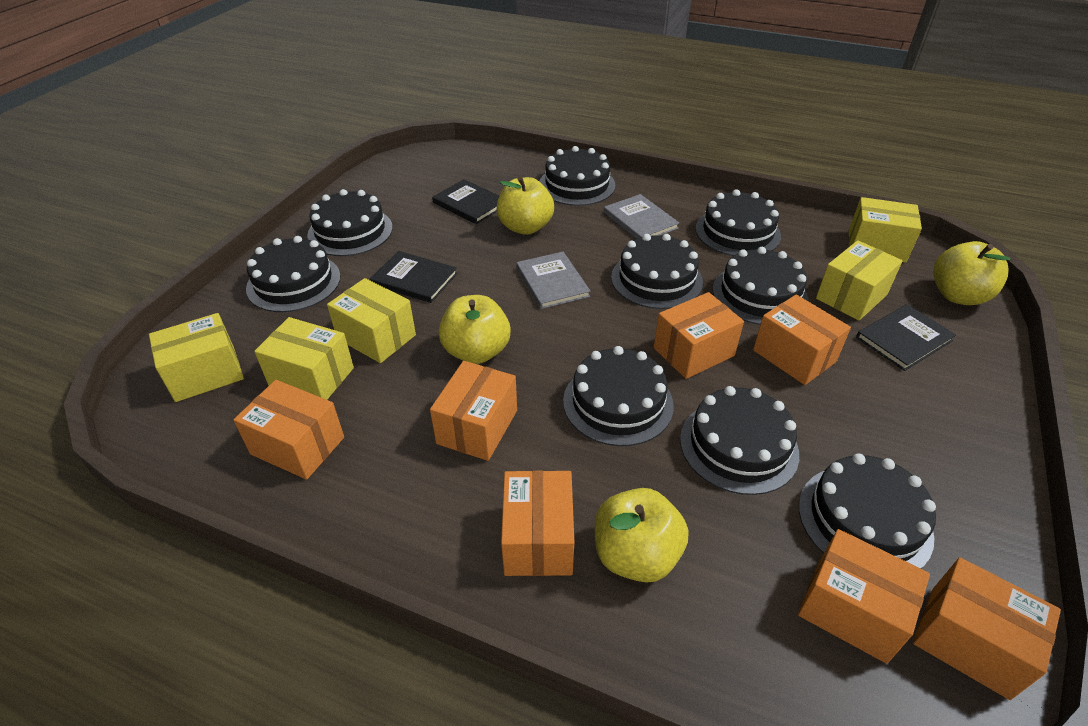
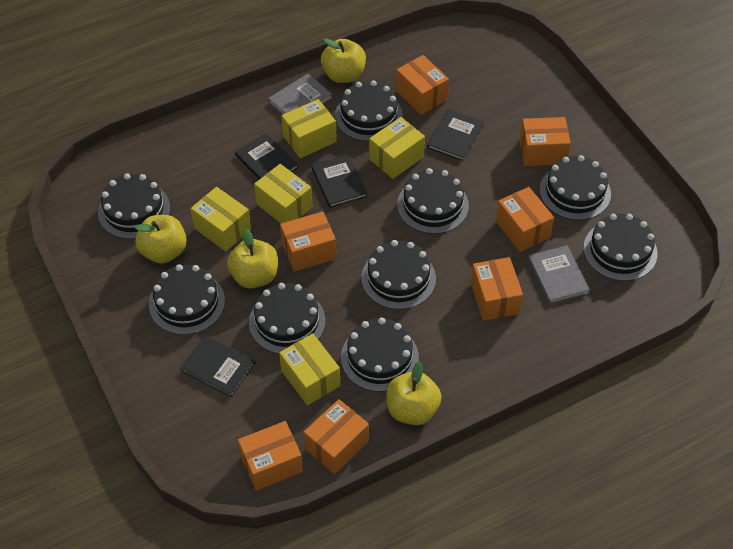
black book: [370,251,458,303] [432,179,499,224] [856,304,956,371] = 3 -> [180,335,256,397] [235,133,299,180] [311,154,367,208] [427,109,484,161] = 4

